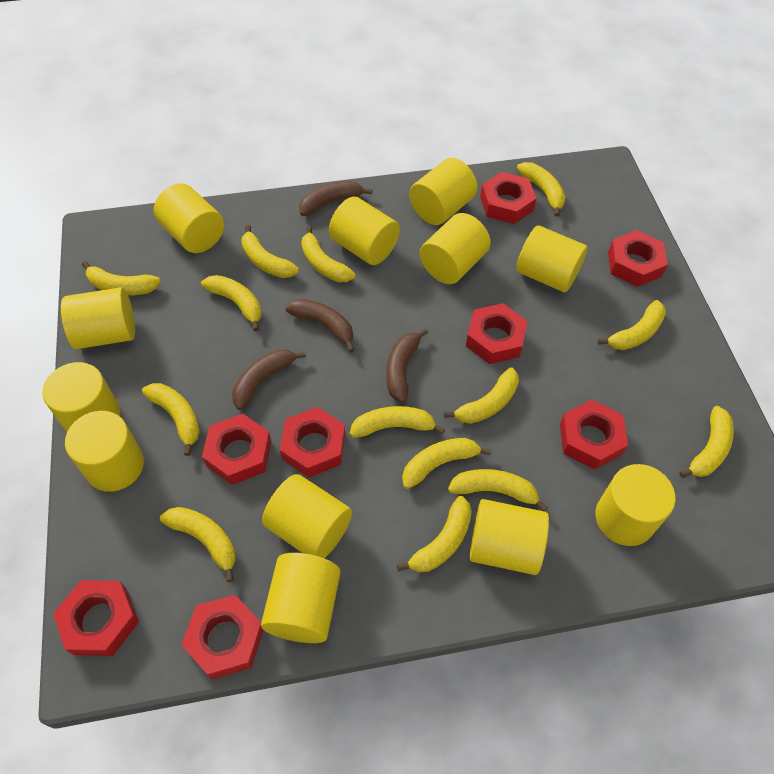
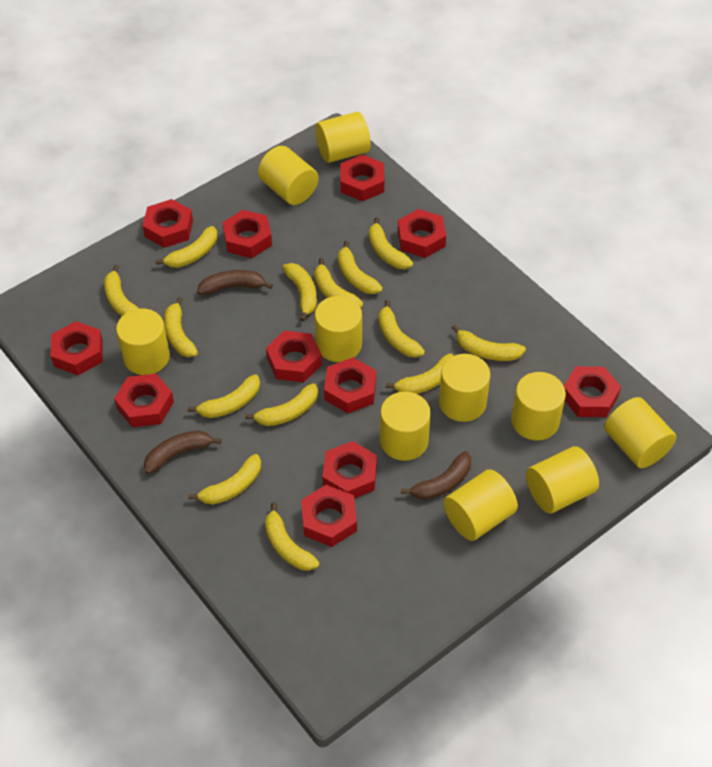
brown banana: [232,349,306,410] [285,299,355,353] [299,181,372,216] [386,328,428,402] = 4 -> [144,431,222,474] [197,270,273,295] [401,451,471,500] = 3
red nut: [53,580,139,656] [181,595,264,679] [202,414,271,485] [280,407,345,478] [466,303,527,364] [480,172,537,224] [560,400,628,470] [608,230,668,287] = 8 -> [51,321,103,375] [114,374,174,427] [142,199,193,248] [222,210,272,258] [266,331,322,382] [301,485,357,547] [323,441,377,498] [324,357,376,413] [340,155,384,201] [398,209,446,258] [564,366,621,417] = 11
yellow cylinder: [42,362,120,432] [61,288,135,349] [65,411,144,492] [153,183,224,253] [261,553,340,643] [262,474,352,558] [329,197,400,265] [409,158,477,225] [420,213,491,284] [469,499,549,575] [516,225,588,293] [595,464,676,546] = 12 -> [116,308,170,375] [258,146,318,205] [315,112,371,163] [315,296,362,362] [380,391,431,461] [439,354,490,422] [443,469,518,541] [511,372,566,441] [526,446,599,514] [604,397,676,468] = 10

